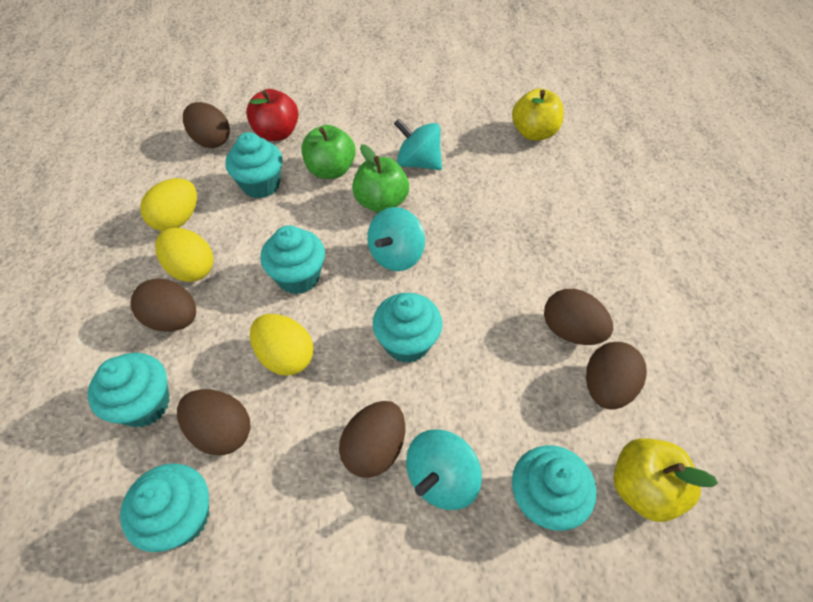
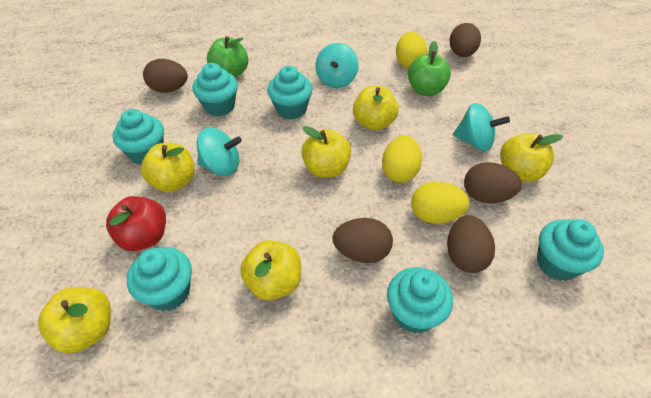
brown egg: [130,278,196,332] [177,389,251,456] [183,102,230,148] [339,401,405,478] [544,289,613,345] [586,342,647,410] = 6 -> [143,59,188,93] [332,218,393,263] [447,215,495,273] [450,23,481,57] [464,162,522,203] = 5
yellow apple: [512,88,564,141] [613,438,718,522] = 2 -> [38,287,111,353] [141,143,195,192] [240,240,301,300] [301,126,351,178] [353,86,399,131] [500,133,563,182] = 6

